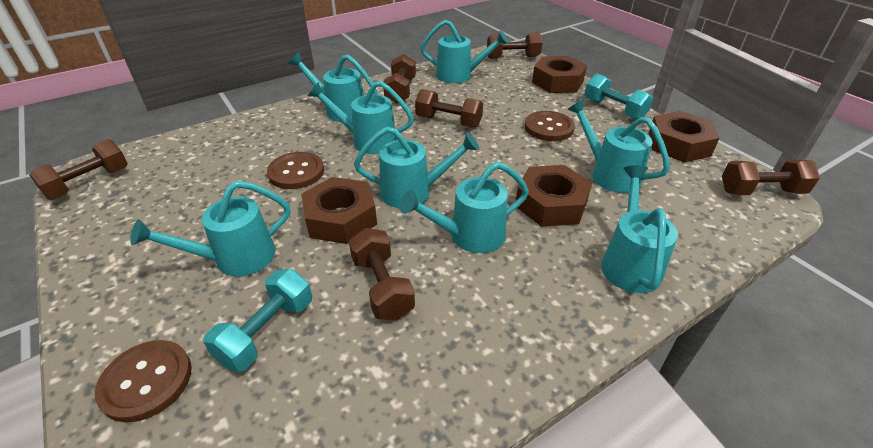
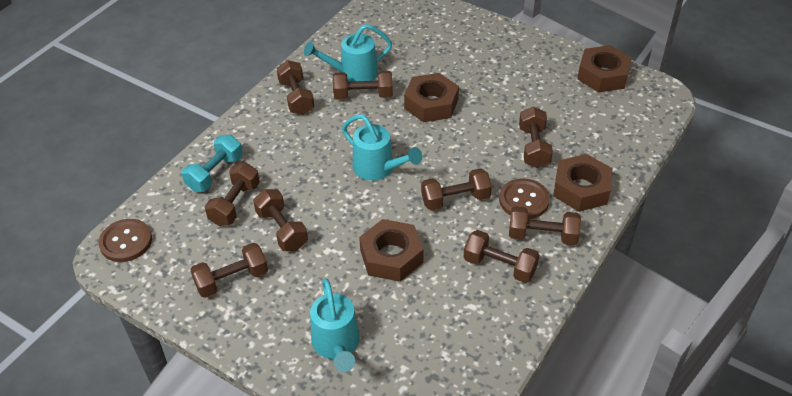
brown button: [95,340,192,423] [267,152,324,189] [525,111,575,141] = 3 -> [98,219,152,262] [499,178,550,219] = 2
brown dumbbell: [30,139,128,200] [349,228,415,320] [383,54,416,103] [415,89,483,128] [487,32,542,59] [722,159,820,195] = 6 -> [190,243,268,298] [205,163,260,226] [253,189,308,251] [276,60,314,115] [333,71,393,100] [421,168,492,211] [464,230,539,283] [509,206,581,245] [519,106,553,168] = 9
turquoise dumbbell: [203,269,312,372] [584,74,653,119] = 2 -> [182,135,243,192] = 1
turquoise watering can: [130,181,290,276] [288,52,377,122] [308,81,414,154] [354,127,479,208] [399,162,529,253] [421,20,509,83] [567,99,670,193] [601,165,678,293] = 8 -> [304,24,392,82] [310,278,360,372] [342,114,422,181] = 3

